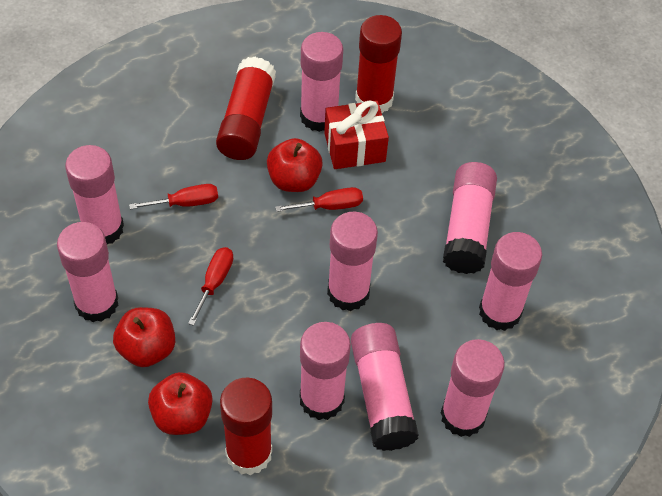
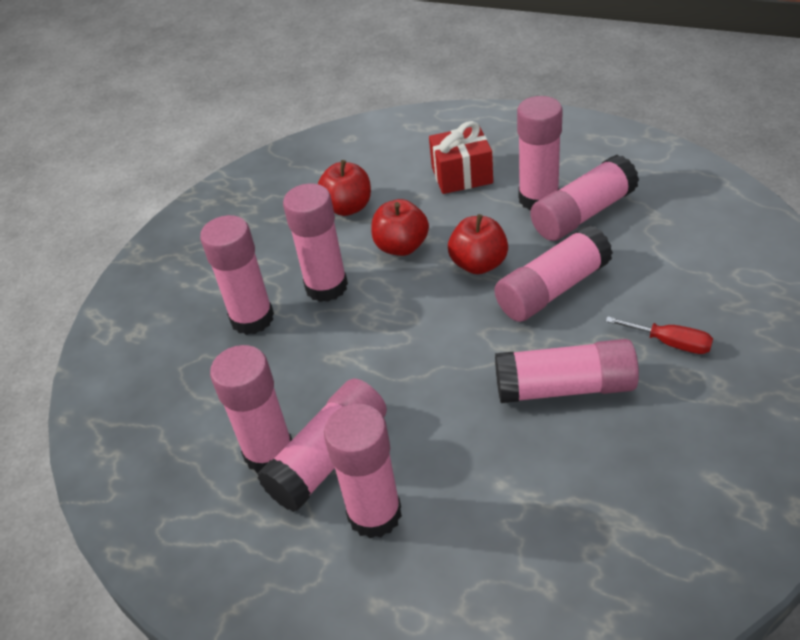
red glue stick: [216,56,276,160] [220,377,272,475] [355,15,402,113] = 3 -> none = 0
red screwdriver: [129,184,218,209] [188,247,233,326] [275,187,363,212] = 3 -> [606,316,713,354] = 1

